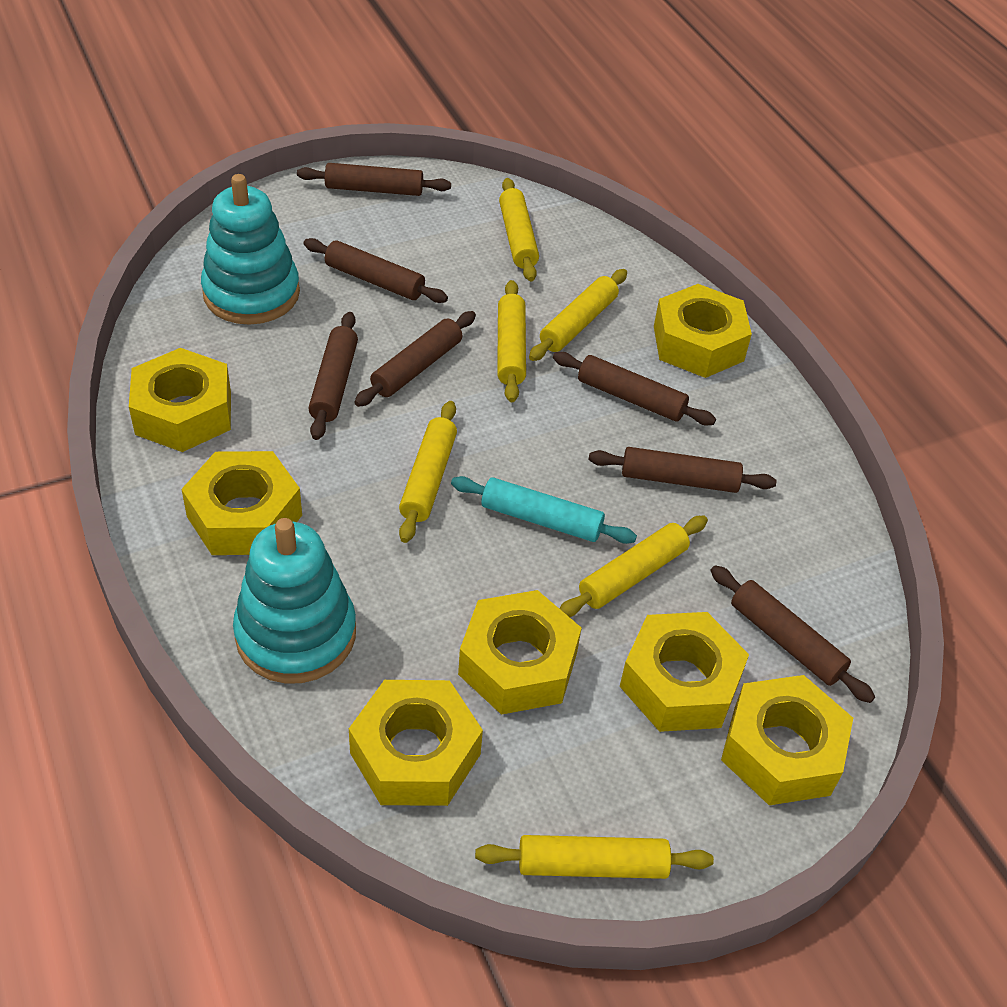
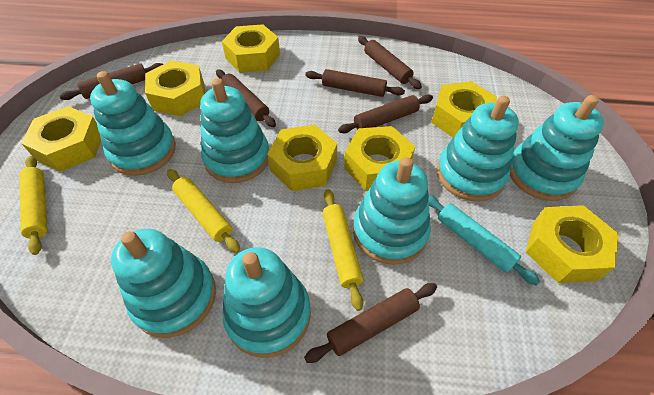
brown rolling pin: [297,163,451,196] [304,238,448,303] [308,312,358,440] [354,311,476,407] [553,352,716,425] [588,447,777,493] [710,565,875,703] = 7 -> [60,63,163,100] [216,69,276,127] [304,283,437,363] [305,69,405,97] [338,95,433,133] [358,36,422,89] = 6
turquoise stacking toy: [201,174,300,325] [233,518,356,684] = 2 -> [90,71,176,176] [111,229,216,338] [200,78,269,183] [222,247,311,358] [353,157,431,265] [437,96,519,202] [510,95,604,201] = 7
yellow rolling pin: [399,401,457,543] [475,835,714,879] [497,280,526,402] [499,178,539,282] [529,269,627,361] [559,516,708,617] = 6 -> [19,156,47,255] [167,169,240,253] [323,189,363,311] = 3

